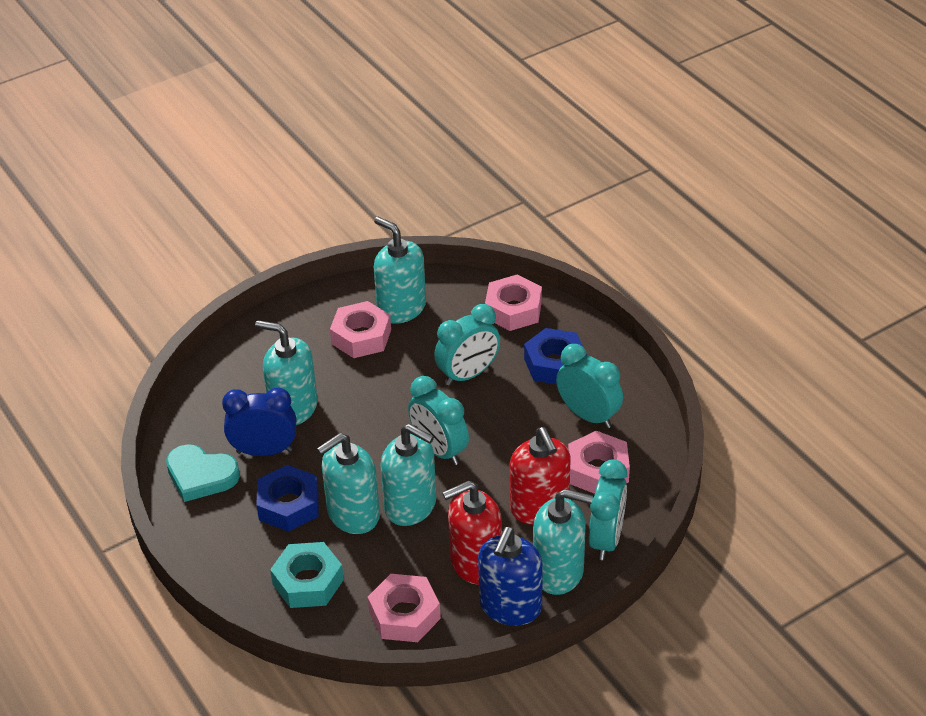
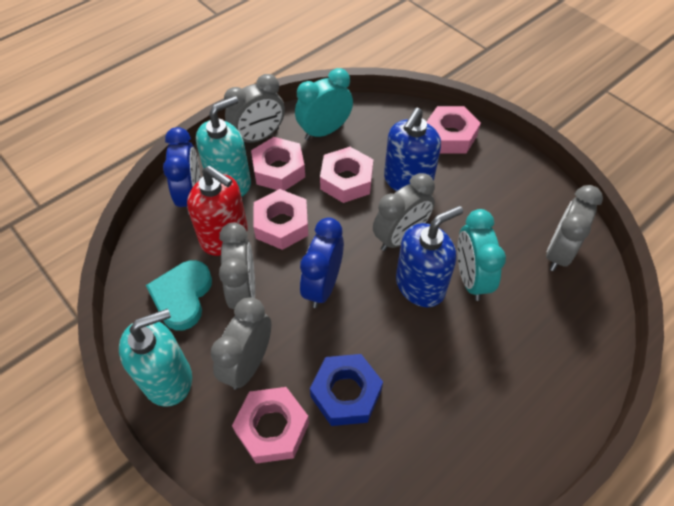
blue clock: [222,388,296,456] = 1 -> [163,127,201,215] [300,217,344,308] = 2
blue nut: [256,465,319,532] [524,328,587,384] = 2 -> [310,354,383,426] = 1
blue soap dispenser: [478,527,543,626] = 1 -> [384,108,441,191] [396,206,463,307] = 2
grey clock: none = 0 -> [211,297,271,390] [219,222,255,309] [224,74,285,143] [373,173,435,251] [546,185,603,271] = 5
pink nut: [330,301,391,358] [368,574,441,642] [485,274,542,331] [568,431,630,494] = 4 -> [232,387,309,464] [251,137,305,191] [253,189,308,250] [320,147,373,203] [427,106,481,154] = 5
red soap dispenser: [443,481,502,585] [510,427,570,525] = 2 -> [187,166,248,256] = 1
turquoise clock: [408,376,469,465] [434,304,500,386] [556,344,623,428] [589,459,627,560] = 4 -> [295,68,353,140] [457,209,506,301] = 2
turquoise nut: [270,542,344,608] = 1 -> none = 0
turquoise soap dispenser: [255,320,317,425] [317,433,380,534] [374,217,426,324] [380,424,436,526] [533,489,593,595] = 5 -> [119,309,192,407] [196,96,251,197] = 2

